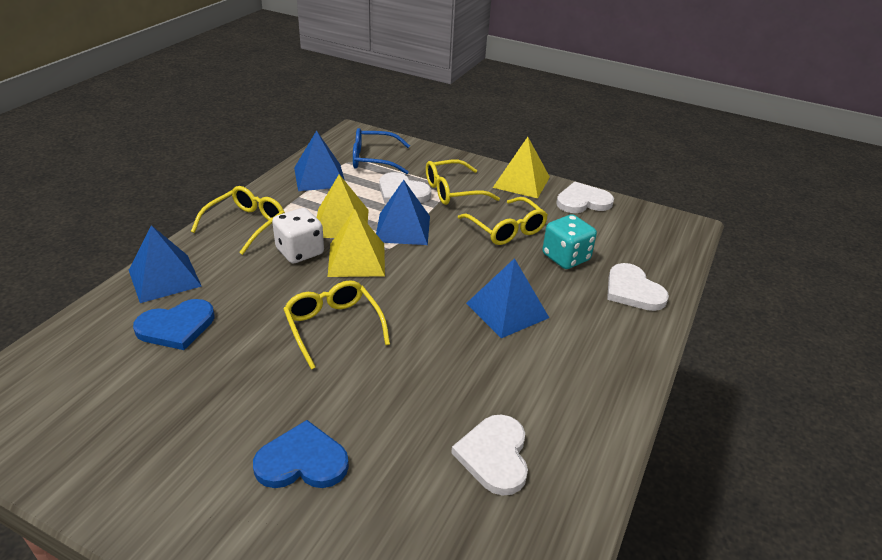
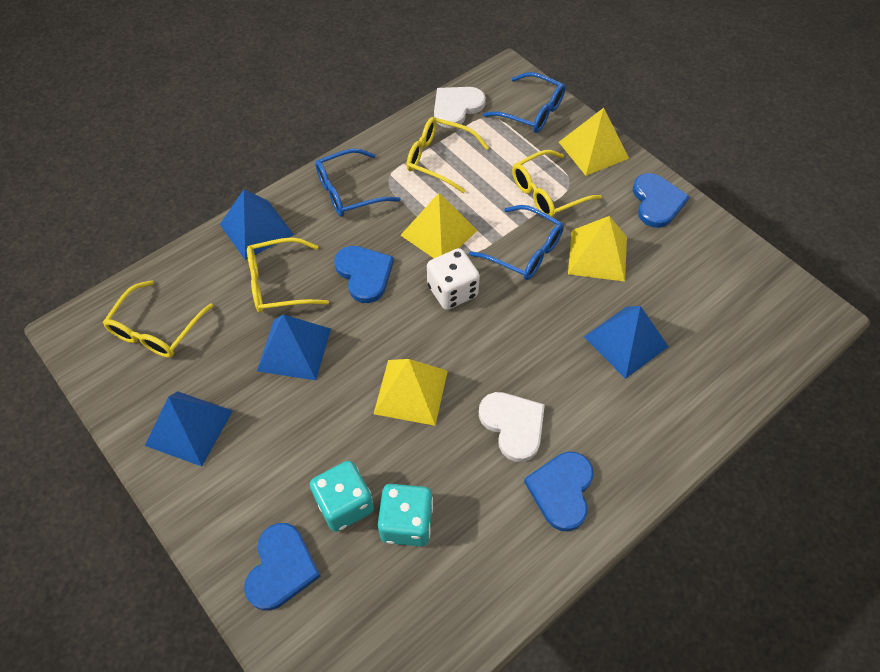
blue glasses: [353,128,410,174] = 1 -> [315,149,401,217] [469,205,564,280] [483,72,566,133] = 3
blue heart: [133,299,214,350] [253,420,349,488] = 2 -> [244,523,321,611] [334,246,394,303] [524,452,594,531] [633,173,690,228] = 4
turquoise dice: [542,214,597,269] = 1 -> [310,461,374,532] [378,484,433,546] = 2
white heart: [379,172,431,204] [451,414,528,496] [556,182,614,213] [607,263,669,311] = 4 -> [434,87,486,128] [479,392,545,462] = 2
yellow pyramid: [317,174,369,238] [328,209,385,277] [493,137,550,198] = 3 -> [374,359,448,426] [401,193,478,258] [559,108,629,176] [568,216,627,282] = 4

